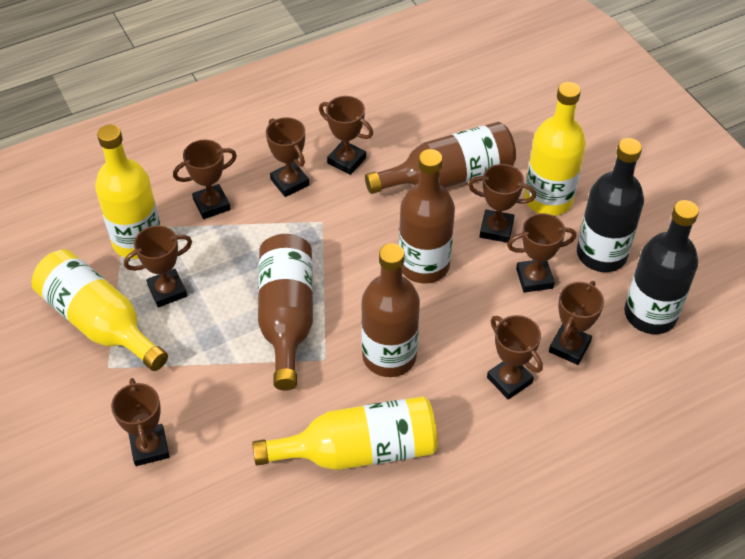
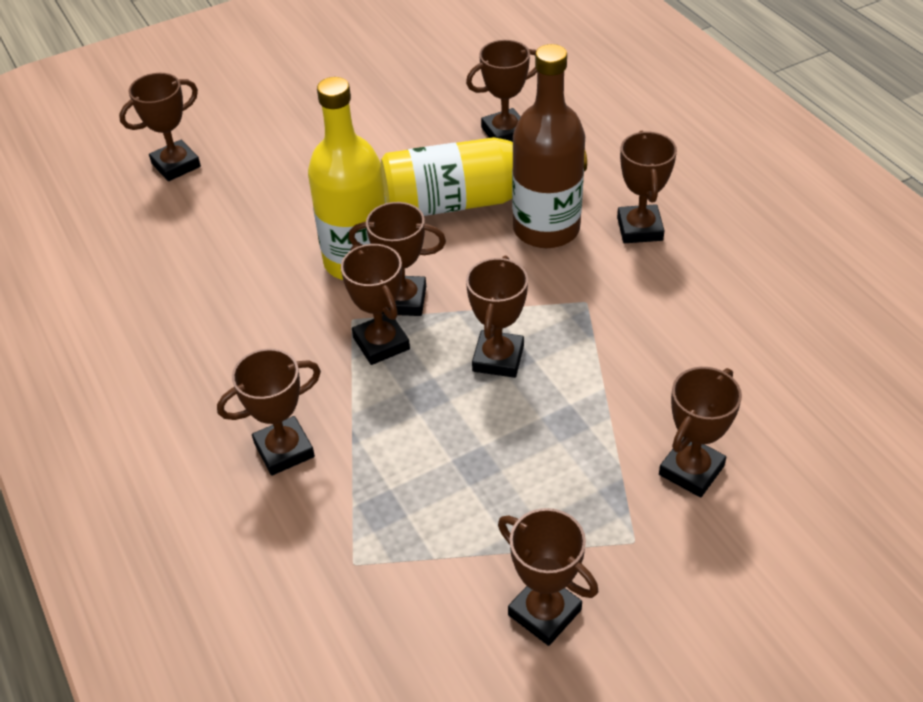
black bottle: [577,138,644,272] [624,200,699,334] = 2 -> none = 0
brown bottle: [258,234,313,391] [361,243,420,377] [365,122,516,194] [399,149,455,284] = 4 -> [512,44,585,248] = 1
yellow bottle: [31,249,168,371] [95,125,160,259] [252,396,438,470] [524,82,586,216] = 4 -> [308,77,386,280] [381,137,587,216] = 2

